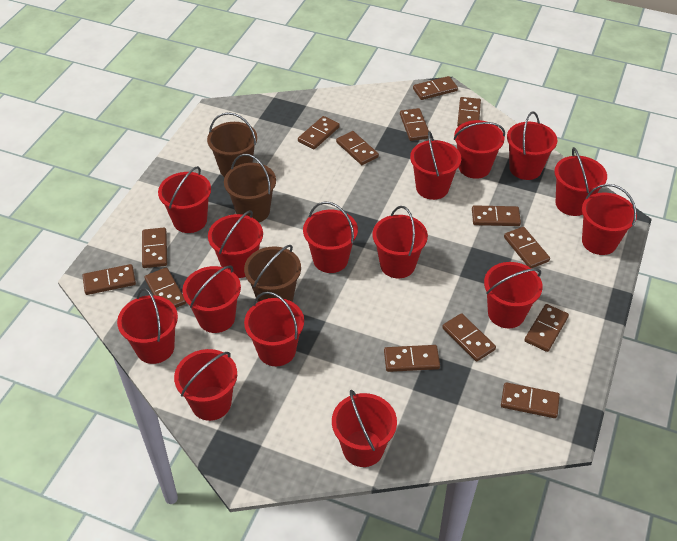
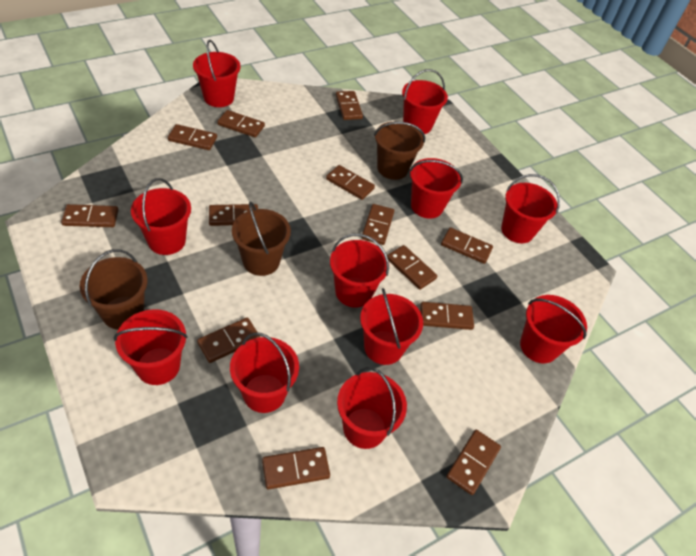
brown domino: [83,264,136,295] [142,228,167,268] [144,267,186,308] [298,116,340,149] [336,131,379,165] [384,345,440,372] [400,108,429,141] [413,76,458,100] [442,313,496,362] [457,97,481,126] [472,205,521,226] [501,382,560,418] [504,227,550,268] [524,304,569,352] = 14 -> [61,204,118,227] [168,124,217,150] [197,317,260,363] [209,204,258,226] [217,110,265,138] [262,447,330,490] [326,165,375,200] [336,91,363,120] [361,204,394,245] [387,245,437,290] [420,302,474,330] [441,227,493,264] [446,430,501,495] = 13
red bucket: [117,288,178,364] [158,166,211,233] [174,349,237,421] [182,265,241,333] [208,210,263,278] [244,291,304,366] [303,201,358,273] [332,390,397,467] [373,206,428,278] [410,131,461,200] [454,120,505,179] [484,262,543,328] [507,111,557,180] [554,147,607,216] [582,184,637,255] = 15 -> [114,309,188,385] [131,178,191,255] [193,40,241,107] [230,332,299,413] [330,233,389,308] [337,367,407,449] [360,288,423,365] [402,69,448,134] [410,158,463,219] [501,174,560,243] [520,295,587,363] = 11

